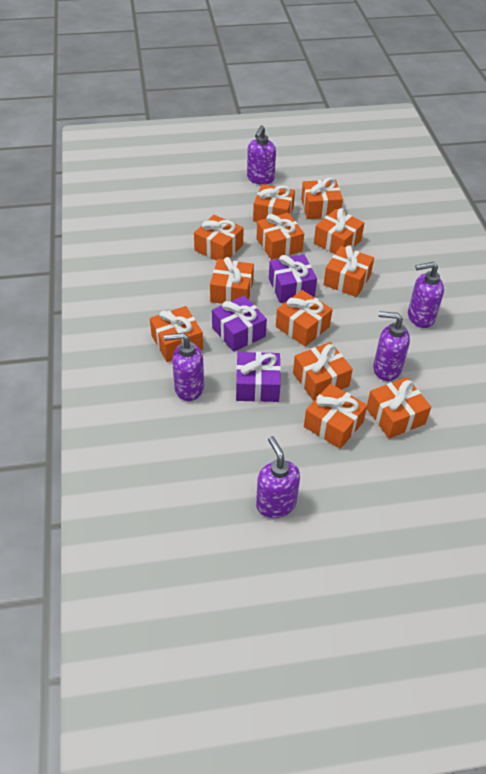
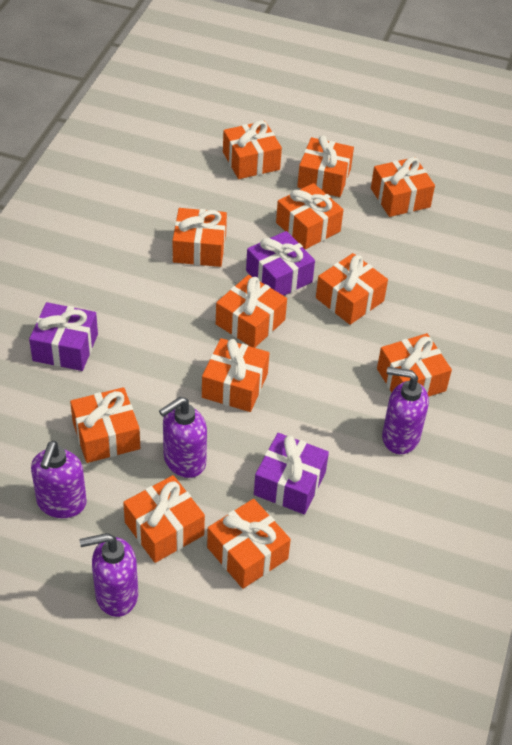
purple soap dispenser: [164,333,204,401] [247,125,276,185] [256,436,300,518] [373,311,410,381] [408,262,444,328] = 5 -> [31,441,87,518] [80,533,138,617] [159,397,207,478] [382,367,429,454] = 4

